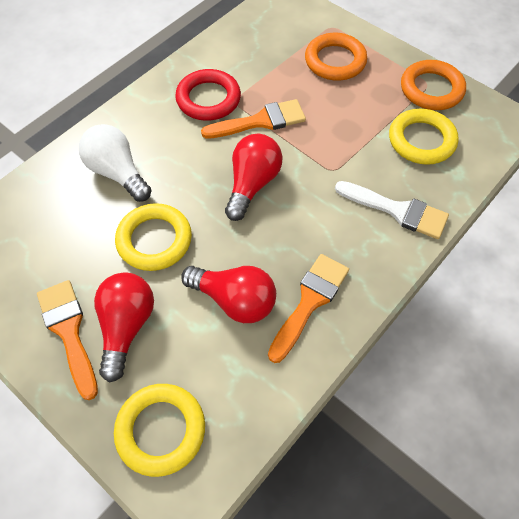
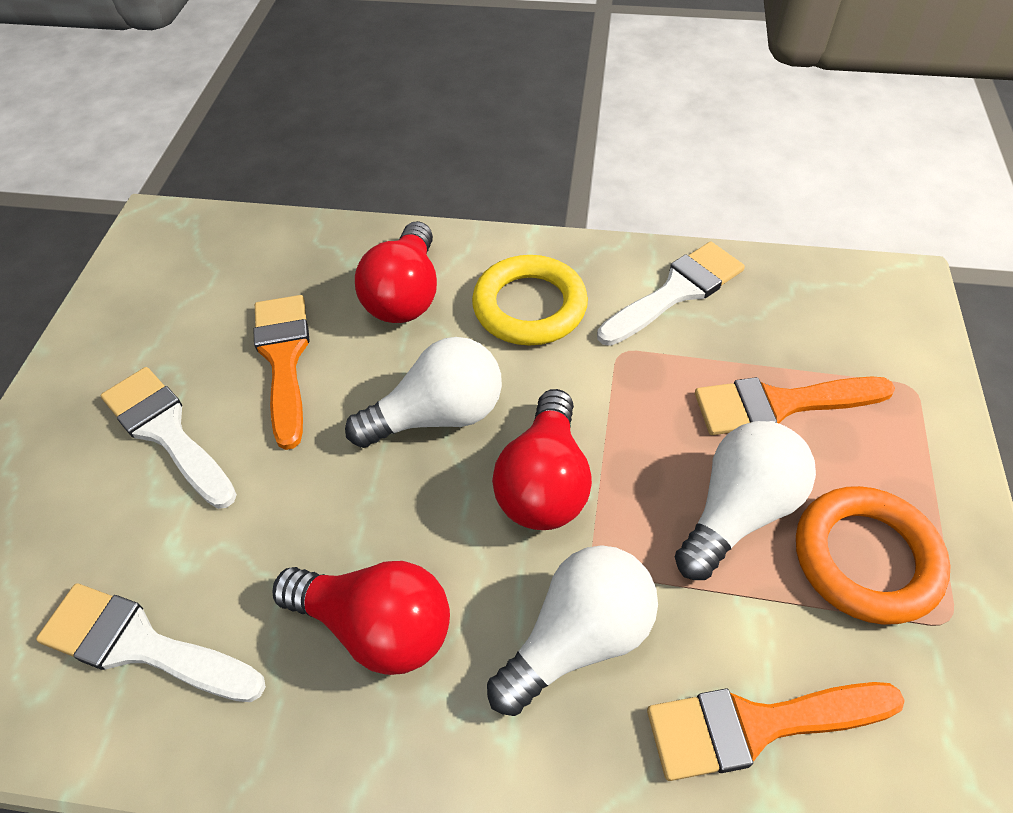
orange ring: [305,33,367,81] [401,60,466,110] = 2 -> [796,486,951,625] = 1
red ring: [175,69,241,121] = 1 -> none = 0
white brush: [335,181,449,239] = 1 -> [36,583,266,702] [100,367,237,509] [597,242,745,346] = 3
white light bulb: [79,124,152,202] = 1 -> [345,337,502,448] [487,545,658,716] [675,421,816,580] = 3
yellow ring: [114,384,205,477] [115,203,192,271] [389,109,459,165] = 3 -> [472,255,588,346] = 1

